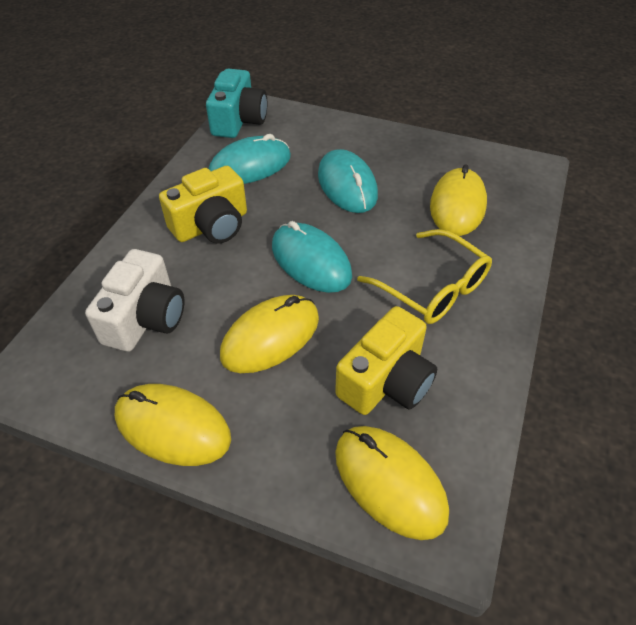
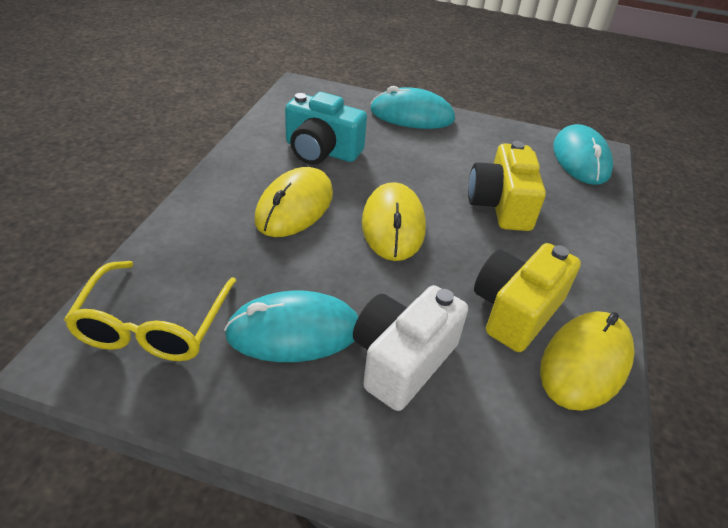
yellow mouse: [115,384,231,466] [220,295,319,373] [335,426,449,540] [430,164,487,236] = 4 -> [254,167,333,237] [362,182,426,261] [540,311,635,411] = 3

